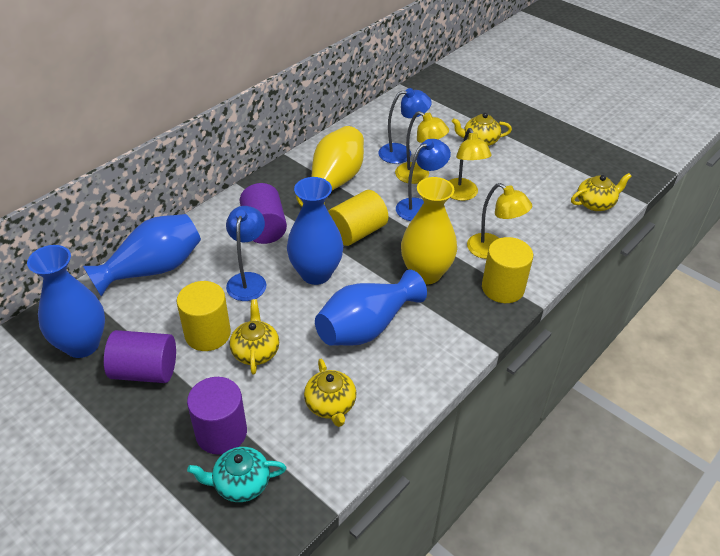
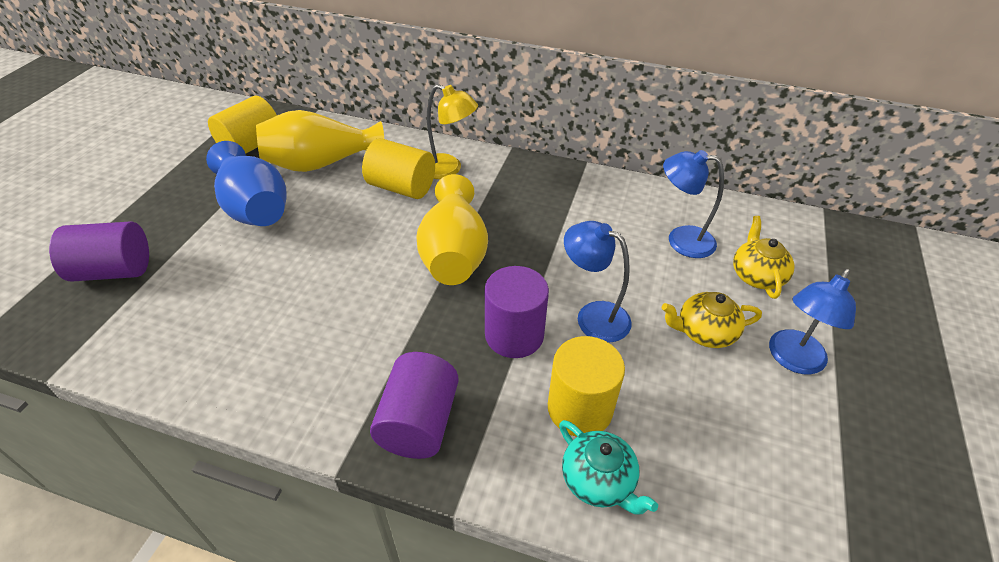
blue vase: [27,245,105,358] [83,214,201,297] [287,177,343,285] [315,270,427,346] = 4 -> [206,141,287,226] = 1
yellow lamp: [395,111,449,184] [449,128,492,201] [467,183,532,259] = 3 -> [427,84,478,179] = 1
yellow teapot: [229,299,279,375] [304,359,356,427] [452,113,512,146] [571,173,632,211] = 4 -> [662,292,762,348] [733,216,794,299] = 2

